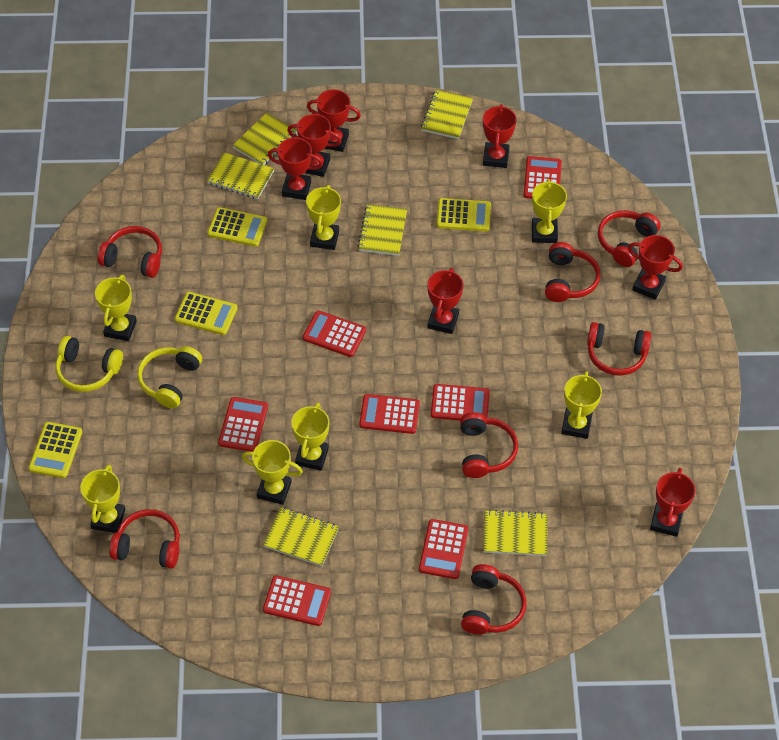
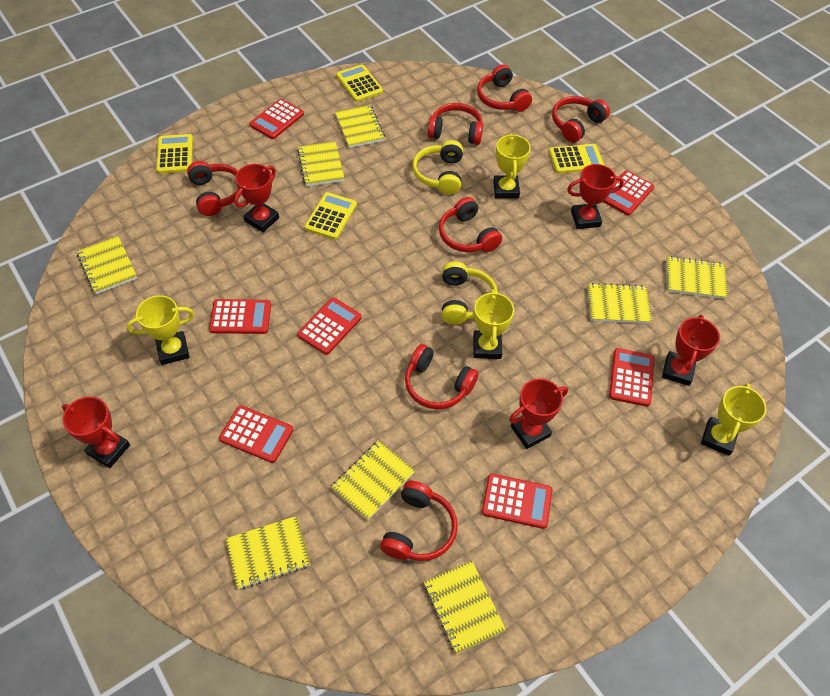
red trophy: [268,137,323,200] [287,114,342,177] [307,89,361,152] [427,268,464,334] [483,104,517,168] [628,235,683,300] [650,468,696,537] = 7 -> [62,396,130,468] [234,164,279,232] [509,378,568,449] [567,164,624,229] [662,315,720,386] = 5
yellow notebook: [207,152,274,199] [232,113,297,165] [263,507,339,566] [358,204,407,256] [421,89,473,139] [483,509,548,556] = 6 -> [77,236,137,294] [226,516,311,589] [297,141,345,187] [331,440,415,521] [335,104,385,148] [424,561,506,654] [587,283,652,324] [666,256,728,299] = 8
yellow trophy: [80,465,125,533] [95,275,137,341] [242,440,303,505] [291,403,329,471] [306,185,341,250] [532,179,567,243] [561,371,602,439] = 7 -> [126,295,194,365] [473,289,514,359] [493,133,531,199] [701,383,767,456] = 4

